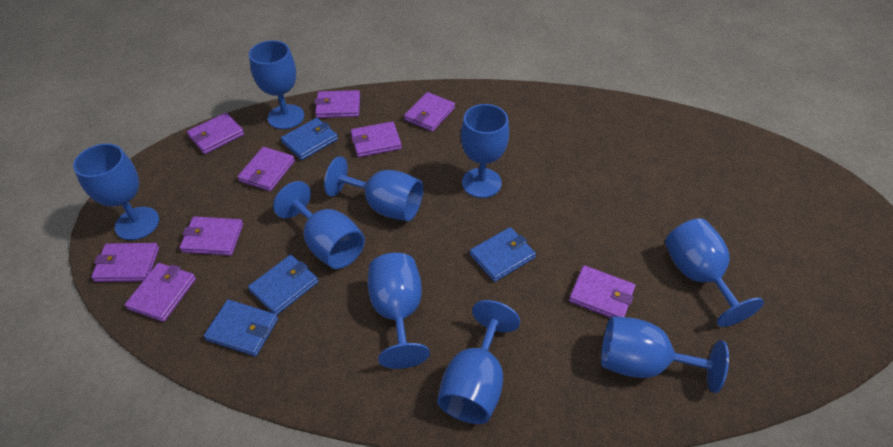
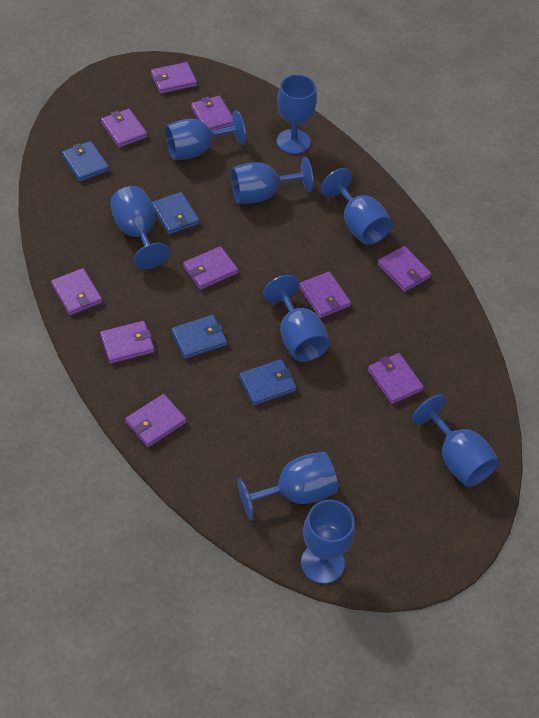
purple wallet: [91,243,159,282] [125,263,196,322] [179,216,243,256] [187,113,244,154] [237,147,295,191] [315,90,360,118] [351,121,402,157] [404,92,455,132] [569,265,635,317] = 9 -> [51,268,102,316] [100,321,155,364] [101,109,147,148] [125,394,187,447] [151,62,197,94] [183,246,238,290] [191,96,233,131] [299,272,351,318] [368,353,424,404] [377,246,432,292] = 10

